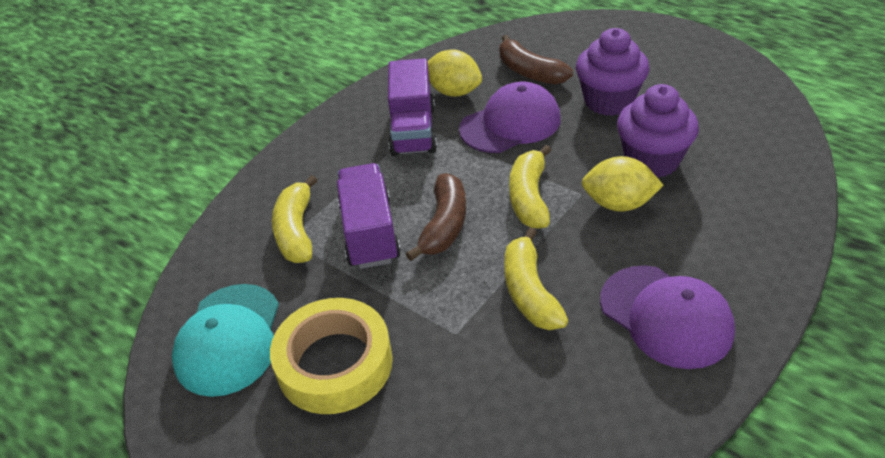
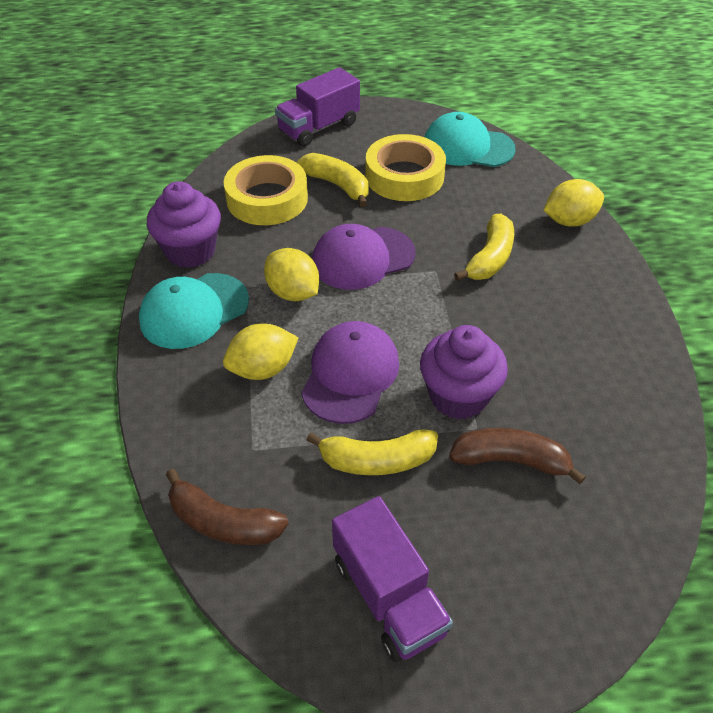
turquoise cap: [172,284,279,397] = 1 -> [139,273,249,349] [425,112,515,167] = 2
yellow lemon: [427,49,482,97] [582,156,664,212] = 2 -> [223,323,298,380] [264,248,319,301] [543,179,604,227] = 3
yellow tape: [270,298,393,414] = 1 -> [224,155,308,225] [365,134,446,201] = 2

